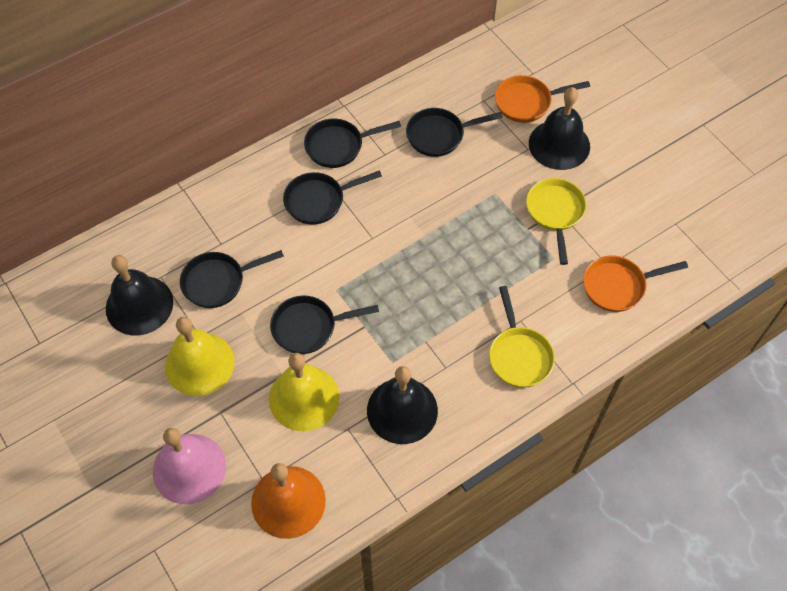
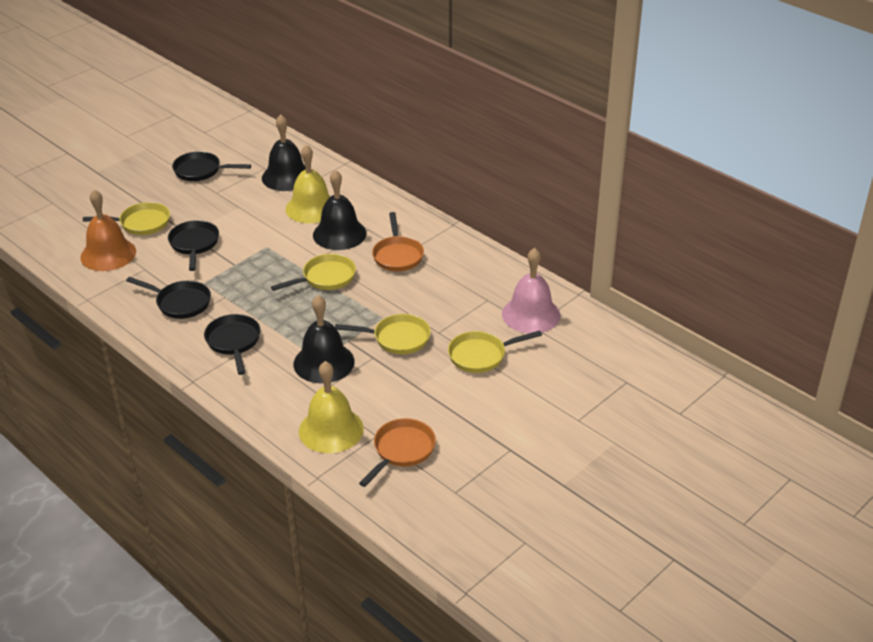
black pan: [180,250,284,308] [270,296,379,354] [283,170,382,225] [304,119,401,168] [406,108,503,157] = 5 -> [126,277,211,319] [168,220,219,271] [172,151,251,181] [204,314,261,375] = 4
yellow pan: [489,286,555,388] [526,178,587,265] = 2 -> [83,202,170,235] [271,254,356,291] [335,314,431,354] [448,330,542,373] = 4

